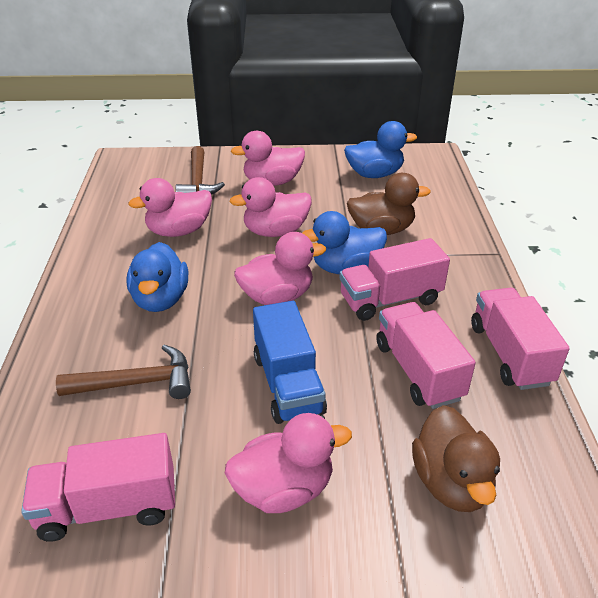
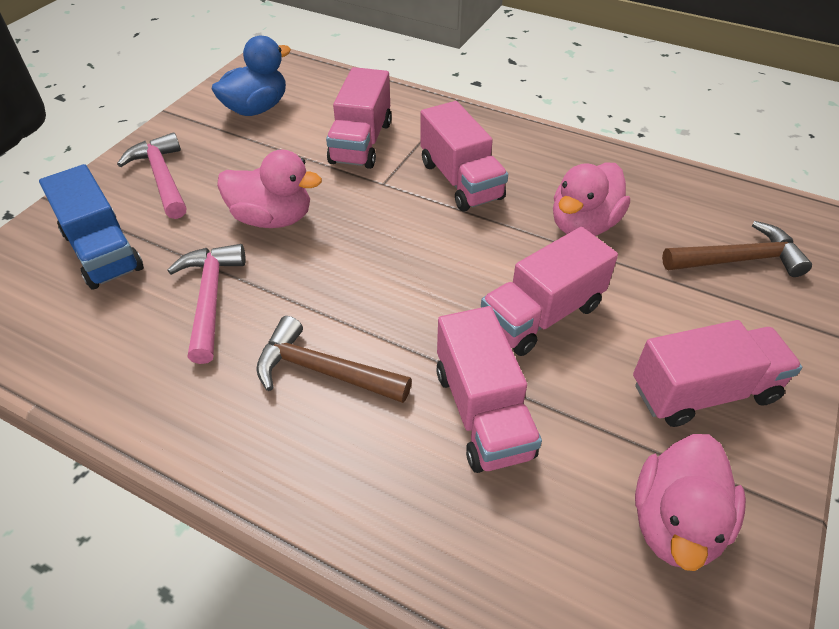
blue duck: [126,242,188,312] [302,211,387,274] [344,121,417,178] = 3 -> [212,36,291,116] = 1
brown duck: [347,173,431,235] [412,405,500,512] = 2 -> none = 0
pink duck: [128,178,212,237] [225,413,352,513] [230,177,312,237] [231,131,305,186] [234,232,326,305] = 5 -> [217,150,322,228] [553,163,630,236] [635,434,746,571] = 3
pink hammer: none = 0 -> [117,132,187,219] [167,244,246,364] = 2
pink truck: [21,433,175,542] [339,238,450,321] [376,302,476,409] [471,288,570,390] = 4 -> [326,67,392,169] [420,101,508,212] [436,306,542,473] [481,227,618,356] [633,320,802,427] = 5

